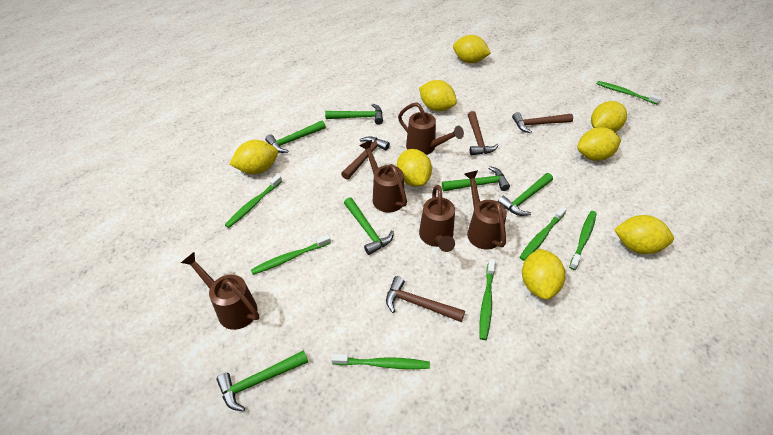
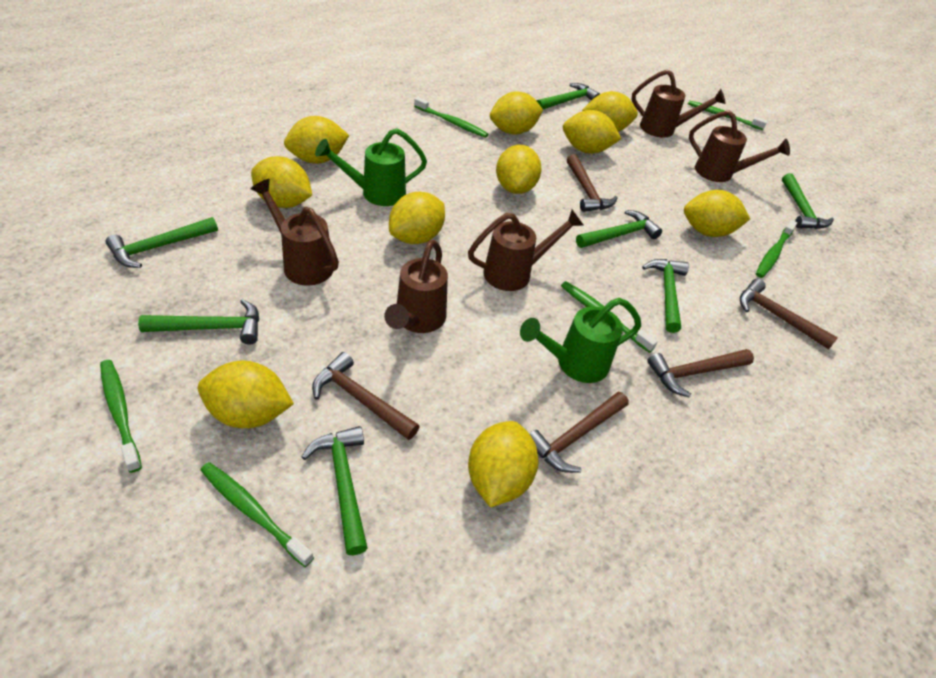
brown hammer: [341,136,390,180] [386,276,465,322] [468,111,499,155] [512,112,573,133] = 4 -> [312,352,420,440] [530,392,629,473] [567,154,617,212] [647,349,754,397] [740,279,838,349] = 5
green hammer: [216,350,308,412] [265,120,326,153] [325,103,383,124] [344,197,394,255] [442,166,510,191] [498,173,553,216] = 6 -> [106,217,218,268] [138,299,259,344] [302,426,368,555] [537,83,600,109] [576,210,662,248] [642,259,689,333] [782,173,834,229] = 7
green toothbrush: [225,174,282,228] [251,235,331,275] [331,354,430,369] [480,259,495,340] [519,206,567,261] [569,211,597,270] [597,81,662,105] = 7 -> [100,360,142,473] [200,462,314,567] [414,97,488,138] [561,281,658,353] [688,100,767,130] [756,220,797,278] = 6
green watering can: none = 0 -> [315,128,427,206] [520,298,641,383] = 2
yellow lemon: [229,140,278,174] [397,149,432,187] [419,80,457,111] [453,35,491,63] [522,249,565,300] [577,127,621,161] [591,101,627,132] [614,215,674,254] = 8 -> [198,361,294,428] [251,156,312,208] [284,116,349,164] [389,192,445,244] [468,421,538,507] [490,91,543,135] [496,145,542,194] [563,110,621,154] [582,91,638,132] [684,190,750,237] = 10

